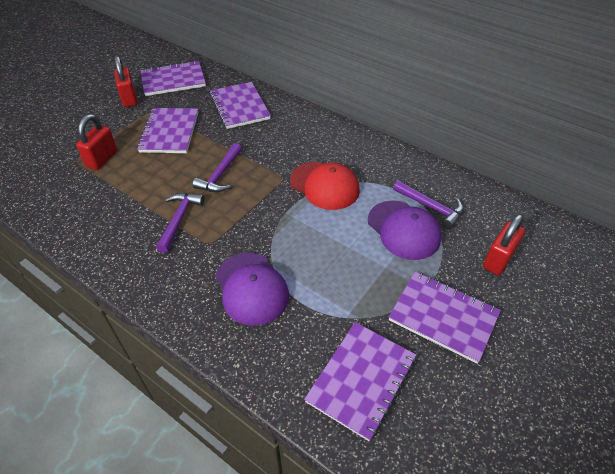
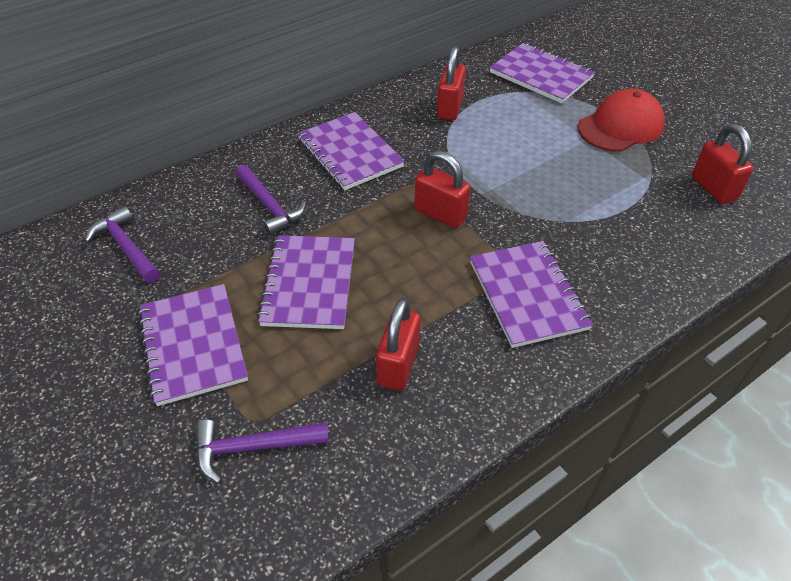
purple cap: [215,253,289,326] [368,200,441,260] = 2 -> none = 0
red padlock: [76,114,117,170] [114,56,137,107] [483,214,525,275] = 3 -> [376,298,421,391] [414,151,471,228] [437,46,466,121] [692,124,754,204] = 4

